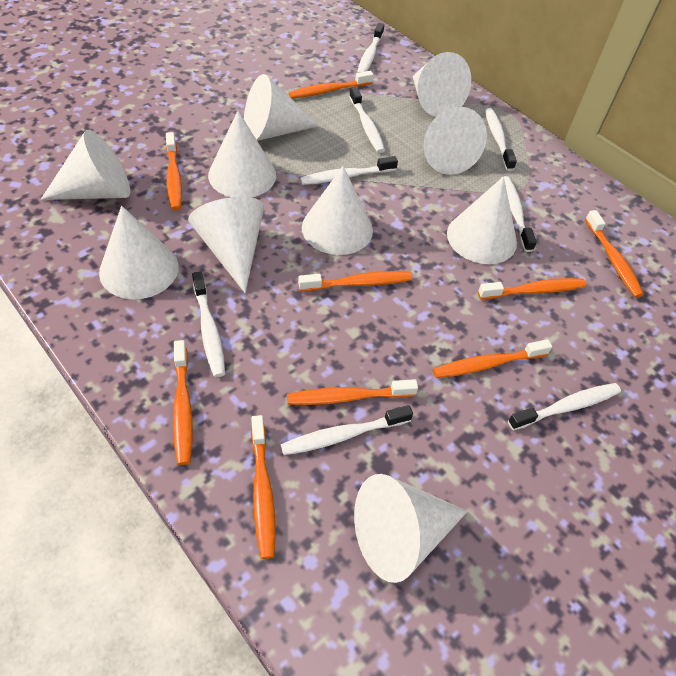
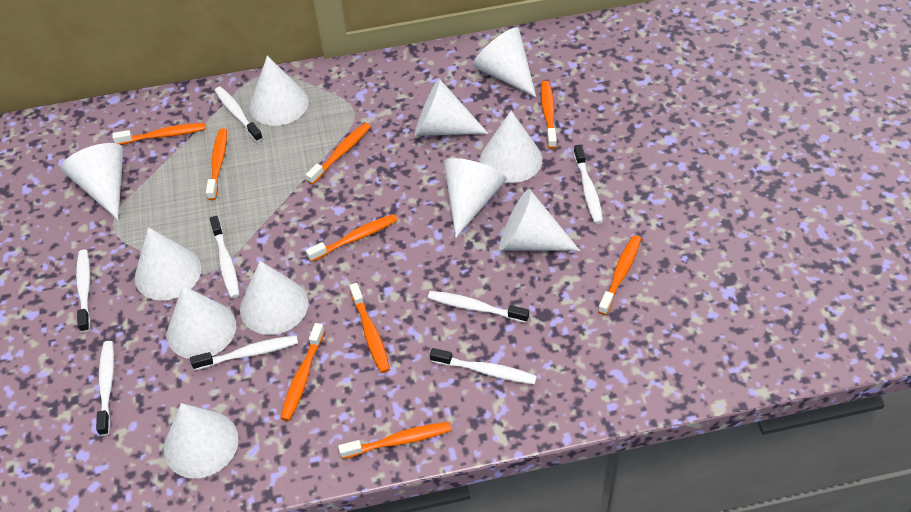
white cone: [41,130,130,200] [99,206,178,299] [188,197,264,293] [208,111,276,197] [244,74,320,141] [302,166,373,255] [354,474,468,583] [412,52,471,117] [424,107,487,175] [447,177,517,264] = 10 -> [61,143,124,220] [135,227,201,301] [164,403,239,479] [167,285,236,359] [240,261,308,335] [250,55,308,126] [415,78,489,136] [444,158,507,238] [473,27,536,97] [480,111,542,183] [499,189,580,251] = 11

